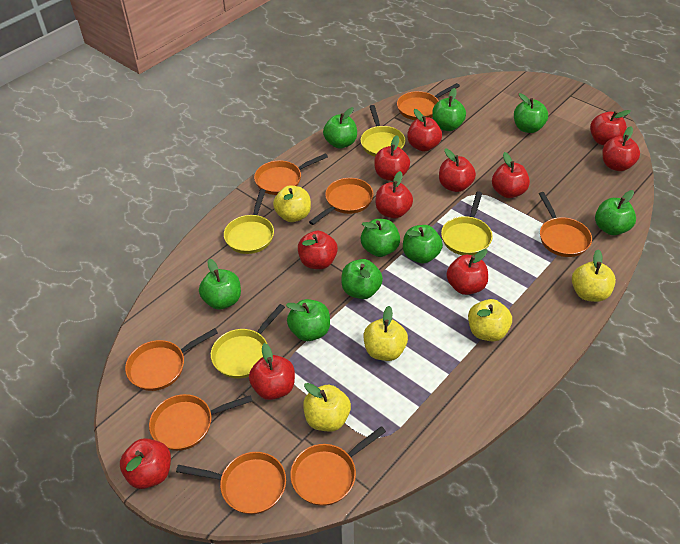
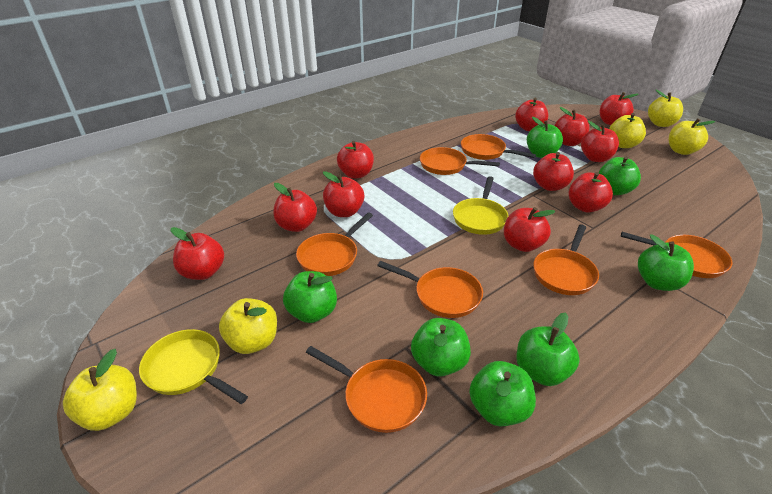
green apple: [199,259,241,310] [286,299,330,341] [323,107,357,149] [341,259,383,299] [361,219,400,257] [403,225,443,263] [432,88,466,131] [514,93,548,133] [595,190,636,235] = 9 -> [283,271,337,323] [411,318,471,377] [469,361,536,426] [516,313,580,386] [527,117,563,158] [599,156,641,195] [638,234,694,291] = 7
orange pan: [125,328,218,391] [149,394,252,451] [176,452,286,514] [254,153,328,195] [290,426,386,506] [309,178,374,225] [397,83,460,120] [539,192,592,257] = 8 -> [296,213,373,276] [306,346,427,433] [377,261,483,318] [420,147,500,175] [461,134,536,160] [533,224,599,295] [621,232,732,278] = 7
yellow pan: [211,304,285,378] [224,189,274,254] [360,105,405,157] [441,191,493,256] = 4 -> [139,329,248,404] [453,176,508,235] = 2

